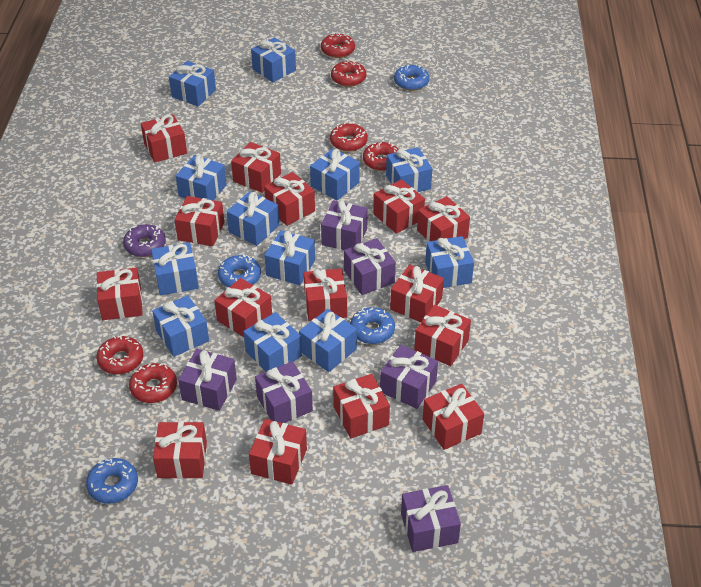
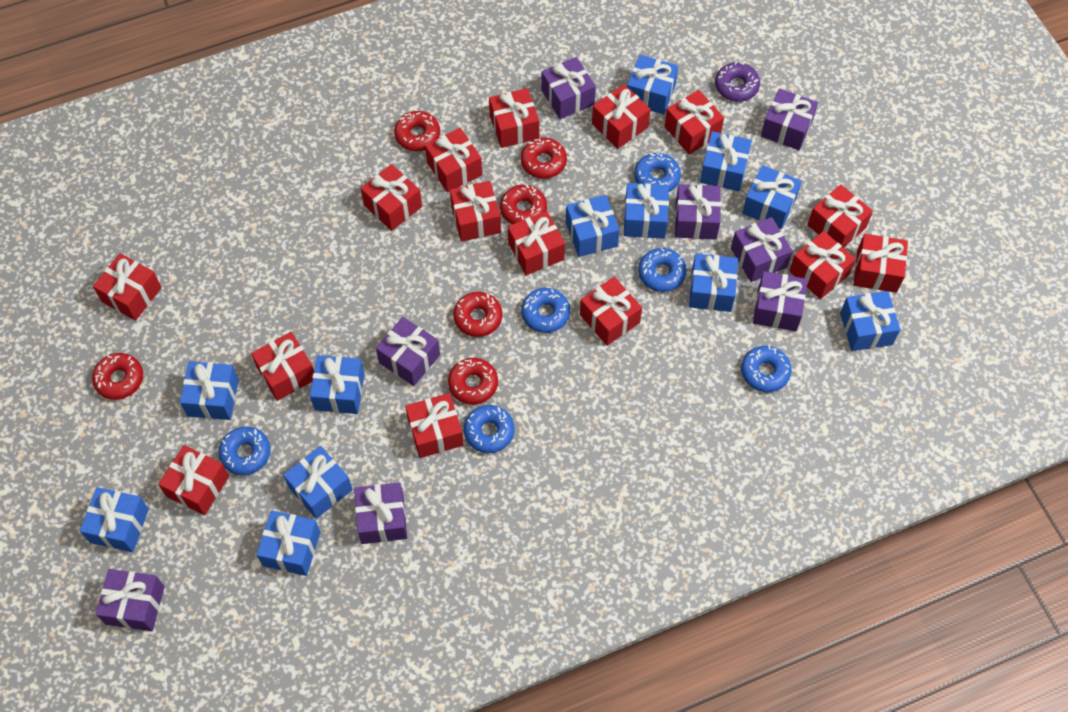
blue donut: [86,458,138,504] [218,254,261,287] [350,307,395,344] [394,64,429,91] = 4 -> [219,427,271,476] [464,405,515,453] [521,288,570,333] [634,153,681,192] [638,248,687,292] [741,345,791,392] = 6
purple gift: [178,349,237,411] [255,361,313,423] [321,200,368,250] [344,238,396,295] [380,345,438,409] [401,485,461,552] = 6 -> [96,569,165,631] [354,482,407,544] [376,317,440,386] [541,57,596,119] [675,184,721,240] [731,217,793,282] [753,271,807,331] [761,89,818,150] = 8

